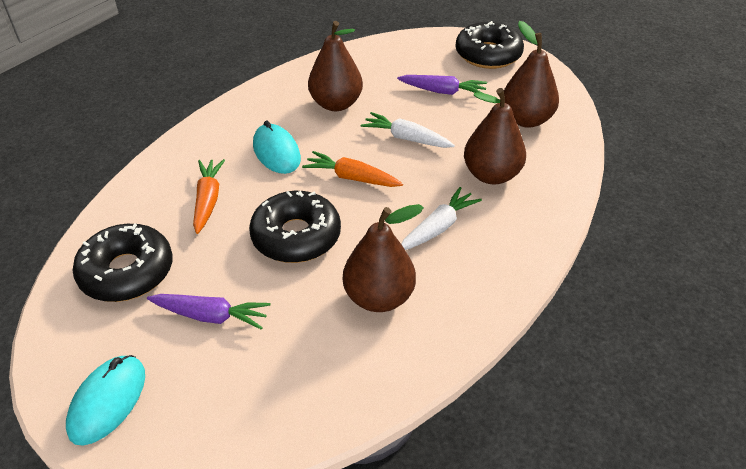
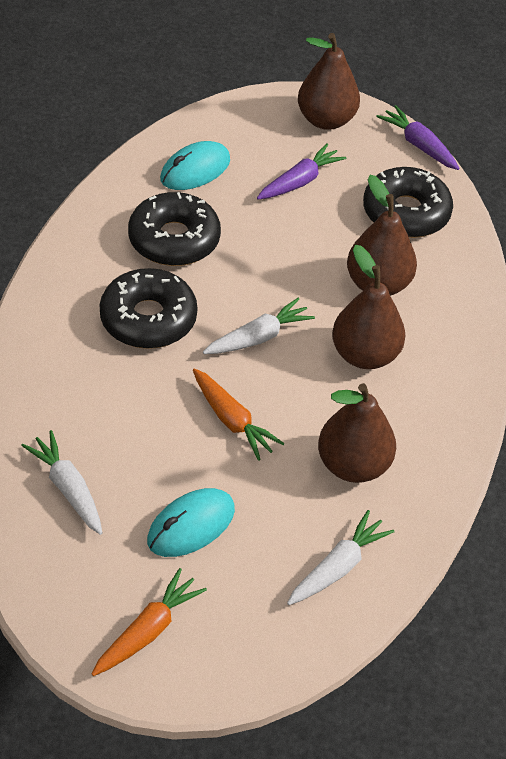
white carrot: [361,112,455,148] [401,187,482,250] = 2 -> [21,430,102,535] [203,298,315,354] [287,510,395,605] = 3

